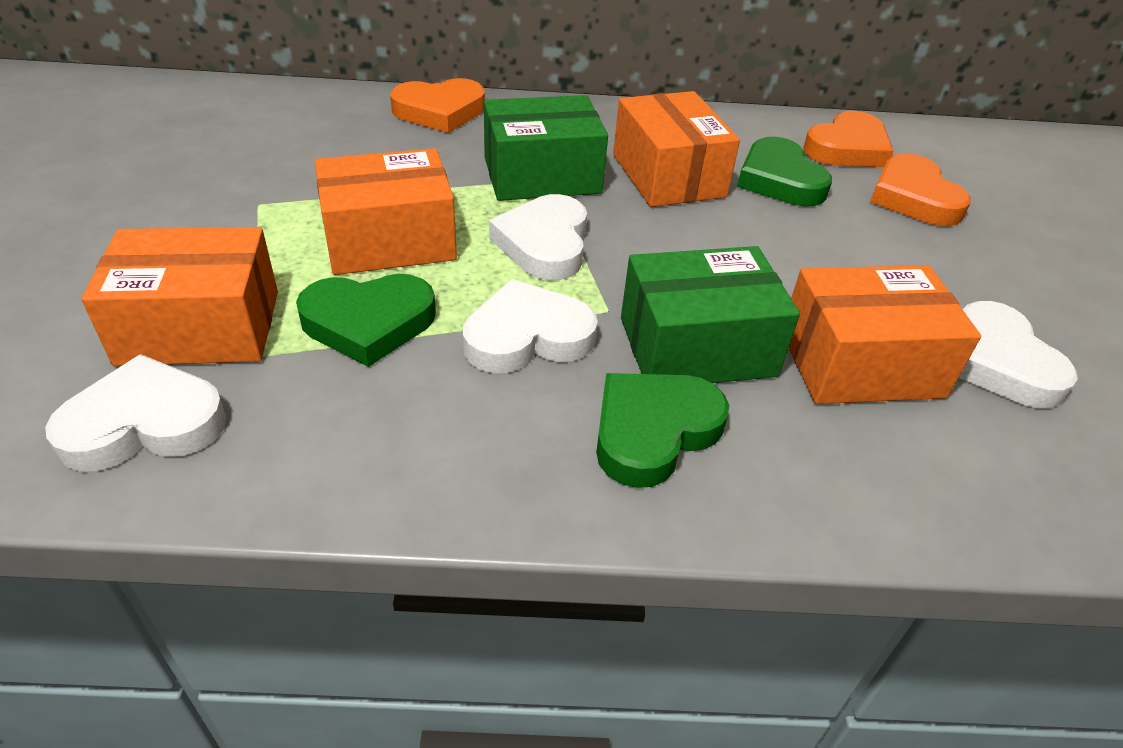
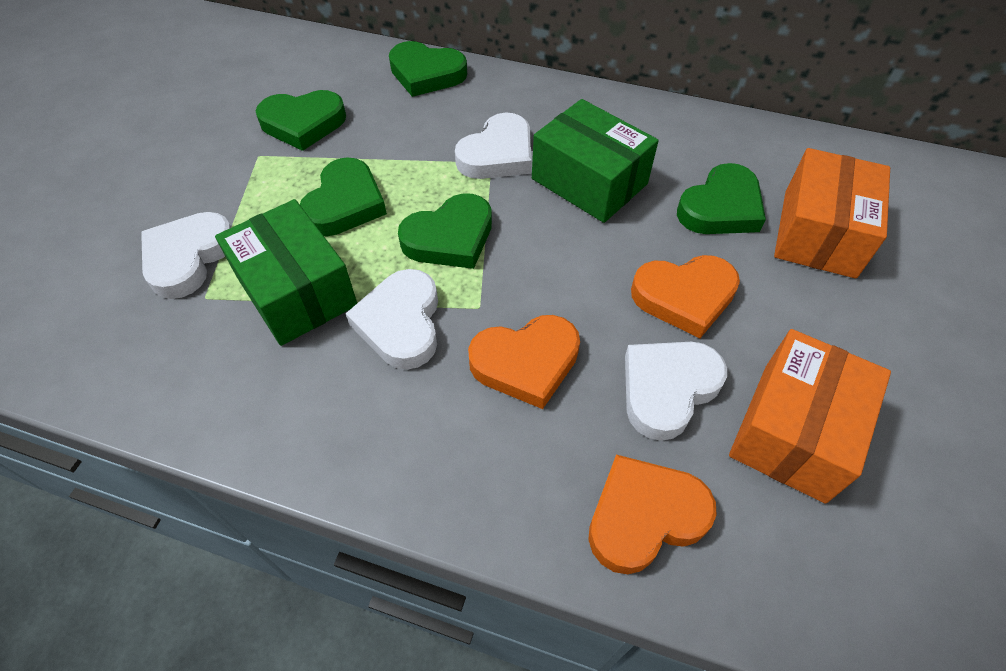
green heart: [296,274,436,367] [596,373,729,488] [737,137,832,207] = 3 -> [256,90,346,151] [300,157,387,237] [389,41,467,97] [398,193,492,269] [677,163,766,234] = 5
orange box: [81,227,278,366] [315,148,457,275] [613,91,740,207] [789,265,981,404] = 4 -> [729,329,891,504] [774,148,890,279] = 2

